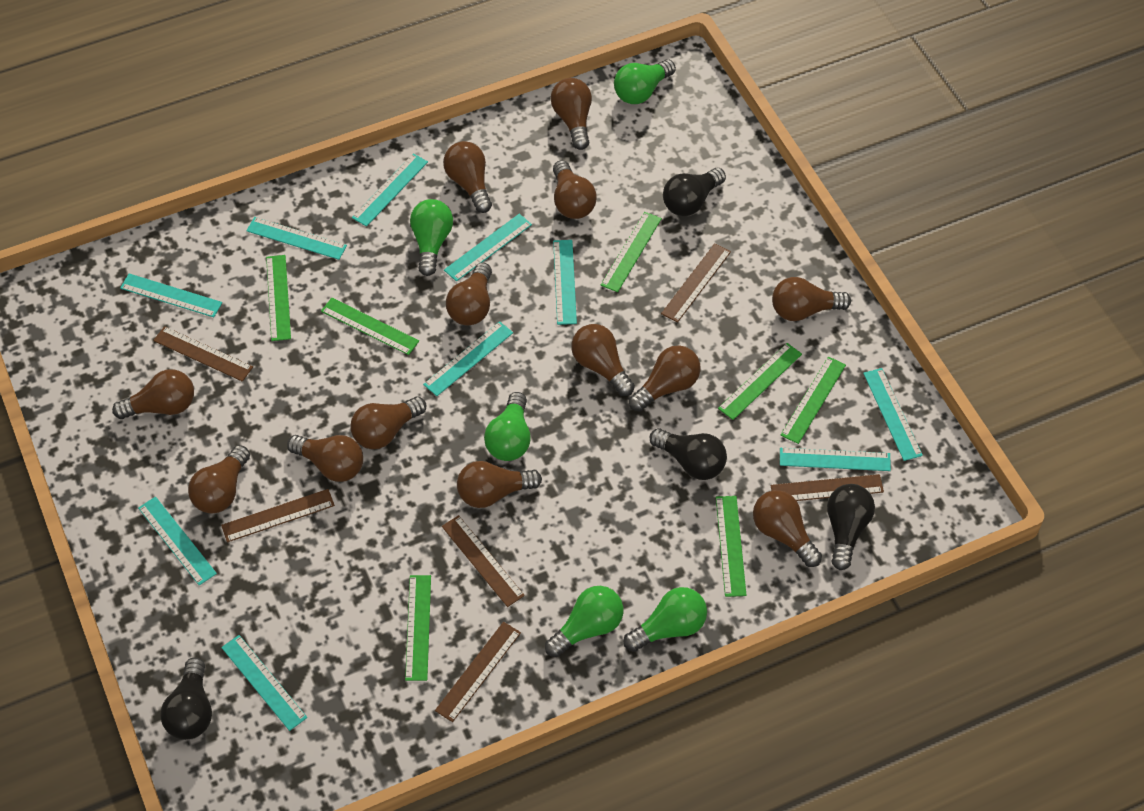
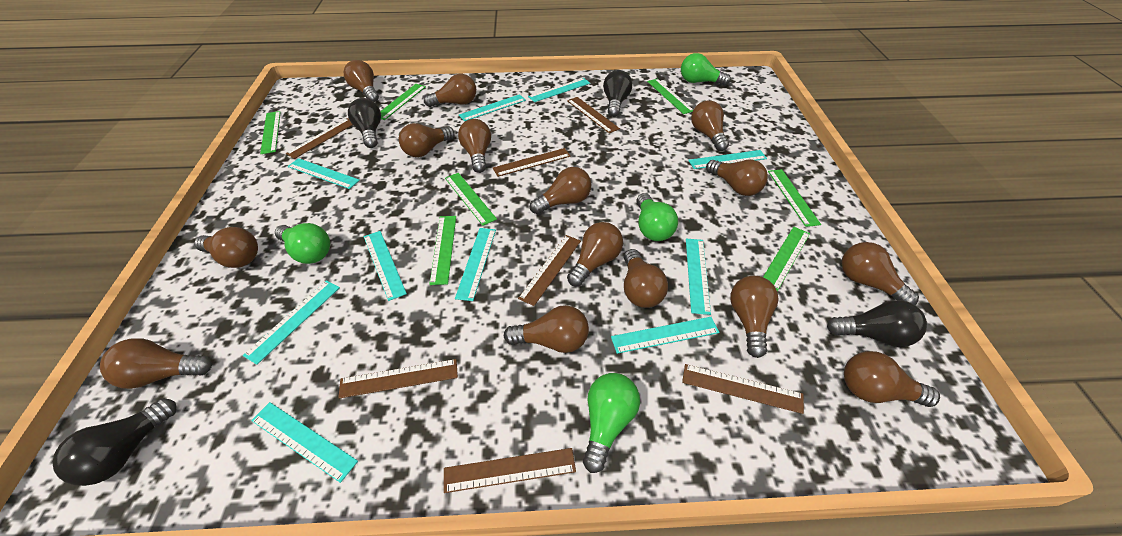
brown light bulb: [112,369,194,419] [188,445,250,514] [287,435,363,482] [350,396,426,449] [443,141,492,213] [446,262,492,325] [457,461,542,508] [550,78,592,150] [553,160,597,219] [571,324,635,396] [629,346,701,411] [753,490,822,567] [772,277,851,321] = 13 -> [100,338,212,389] [194,227,258,268] [344,60,379,102] [399,123,455,157] [424,74,476,107] [458,119,491,173] [504,305,589,353] [530,167,591,214] [567,222,623,287] [624,249,668,308] [691,100,729,151] [706,160,768,196] [730,276,778,358] [841,242,919,305] [844,351,940,407] = 15
brown ruler: [153,326,253,382] [221,489,335,542] [435,622,521,722] [442,515,525,607] [661,243,731,323] [770,474,884,501] = 6 -> [286,118,353,159] [338,359,458,399] [444,448,576,493] [493,148,571,177] [518,235,581,306] [567,97,620,134] [682,364,804,414] = 7
green light bulb: [410,199,453,276] [484,392,531,461] [545,586,623,657] [614,59,676,104] [624,587,707,652] = 5 -> [275,223,330,264] [583,373,640,473] [636,193,678,241] [681,53,731,86] = 4

